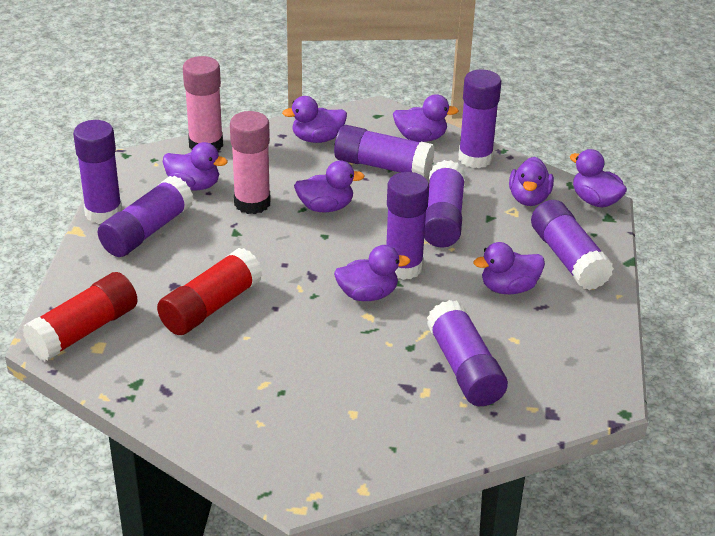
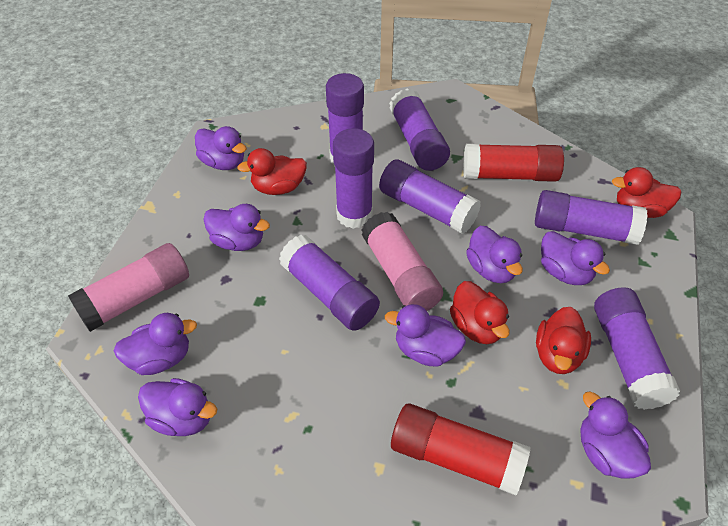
purple glue stick: [73,120,122,224] [98,176,194,257] [334,125,435,178] [386,172,429,280] [424,160,465,248] [427,300,508,406] [458,69,501,168] [531,200,614,290] = 8 -> [279,235,380,331] [326,73,364,167] [333,128,374,229] [379,159,481,234] [389,89,450,171] [535,190,648,245] [594,287,680,410] = 7
red duck: none = 0 -> [237,148,307,195] [450,281,510,344] [536,307,591,374] [612,167,681,218] = 4

